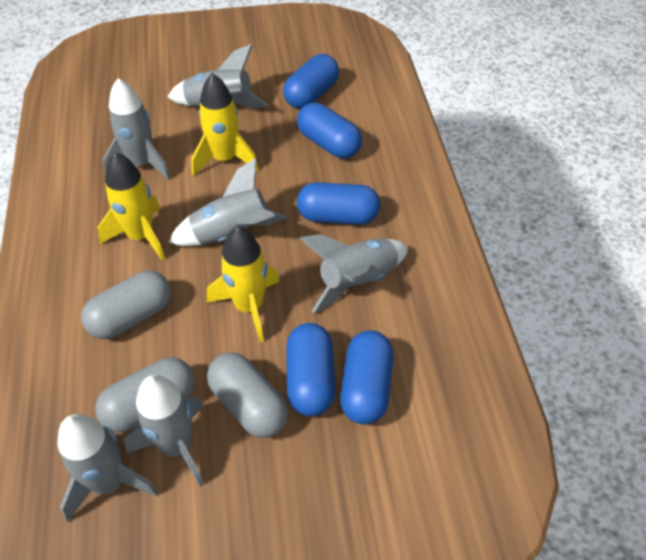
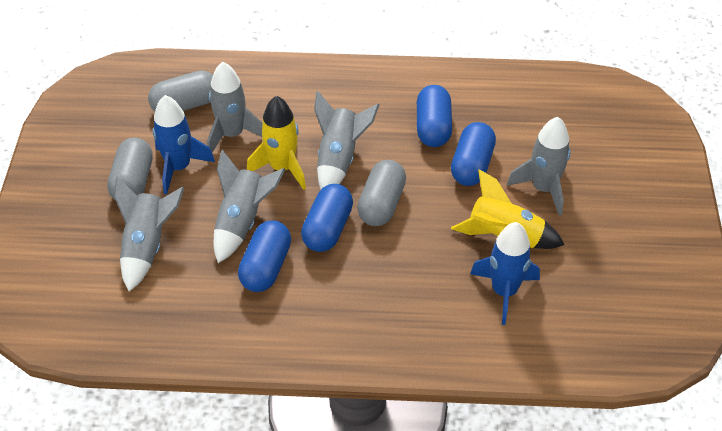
blue capsule: [283,54,339,109] [286,323,336,416] [297,103,362,159] [297,182,380,225] [340,330,393,424] = 5 -> [238,220,291,292] [301,184,353,252] [417,85,452,147] [451,122,496,186] = 4
blue rocket: none = 0 -> [153,95,215,194] [470,222,540,325] = 2
grey rocket: [57,414,158,522] [103,78,171,180] [124,375,204,487] [168,44,269,108] [168,158,287,246] [300,234,408,313] = 6 -> [114,176,184,291] [207,62,263,152] [214,150,285,263] [314,91,379,189] [507,117,571,216] = 5
yellow rocket: [98,152,165,261] [191,73,259,176] [207,226,280,343] = 3 -> [247,96,306,190] [451,169,565,249] = 2

